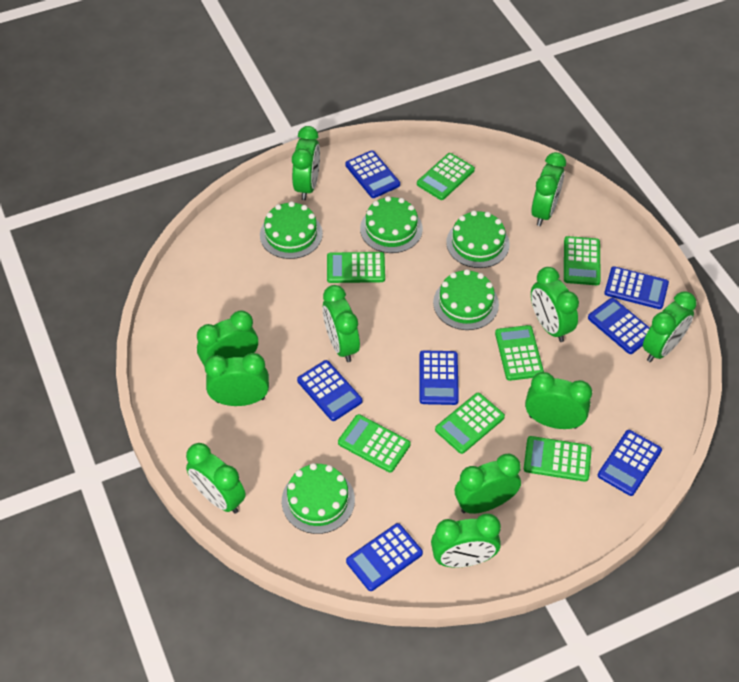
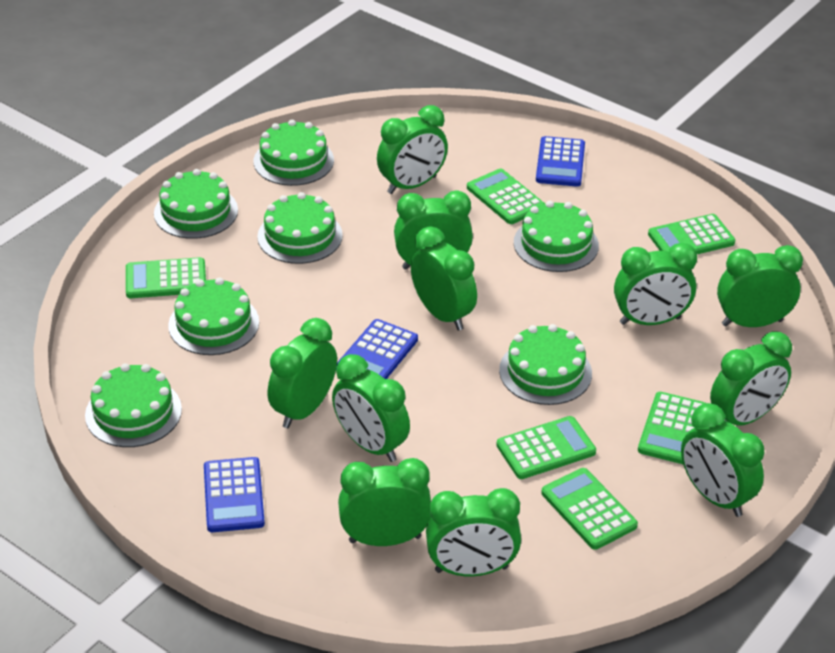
blue calculator: [297,360,362,421] [345,150,400,198] [346,523,423,591] [420,350,459,405] [588,298,650,354] [598,430,662,496] [604,266,669,309] = 7 -> [204,457,265,532] [336,319,418,379] [536,136,585,187] = 3
green cake: [260,201,323,259] [282,463,355,534] [360,196,423,253] [433,269,499,330] [446,211,510,268] = 5 -> [85,363,182,447] [154,169,238,239] [168,277,259,355] [254,120,334,186] [257,192,343,264] [499,324,592,405] [514,201,599,272] = 7
green calculator: [327,252,385,283] [338,414,411,473] [417,153,475,200] [435,393,505,454] [495,325,544,381] [524,436,592,482] [564,236,601,285] = 7 -> [126,257,206,298] [467,169,545,224] [496,416,596,479] [541,468,638,550] [638,392,705,464] [648,214,735,254] = 6

